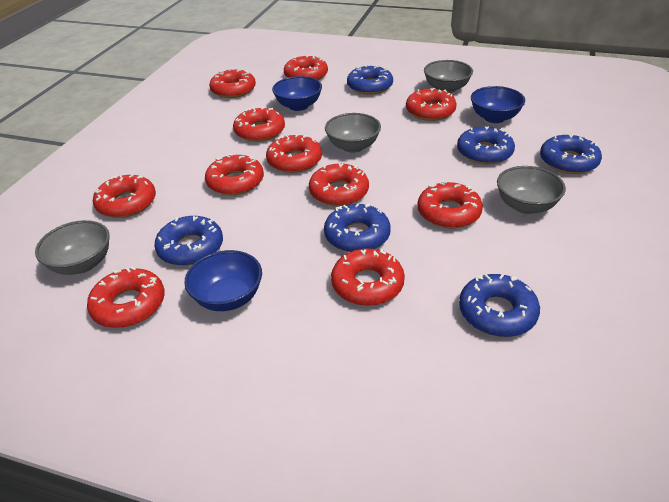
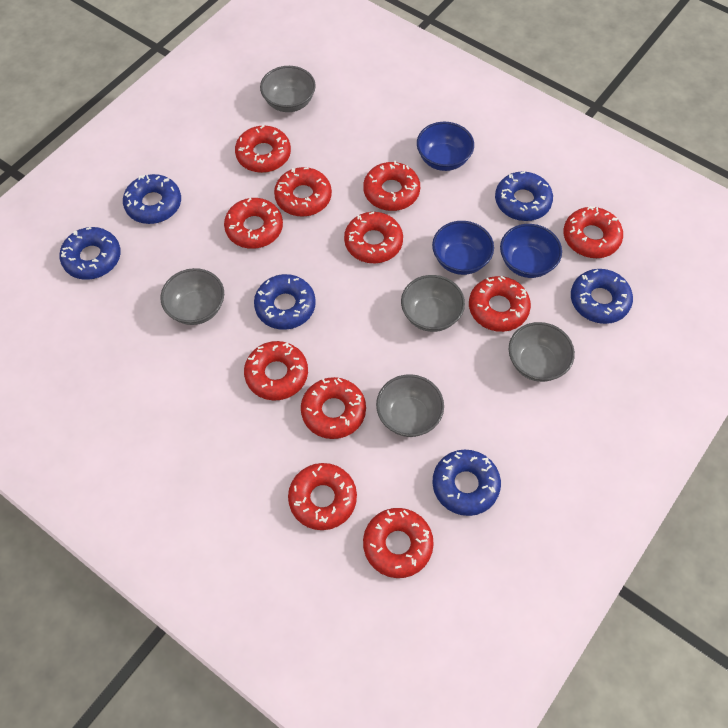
grey bowl: [35,220,110,275] [325,113,381,153] [424,60,473,93] [497,166,566,214] = 4 -> [160,268,224,325] [260,66,316,112] [376,374,444,437] [401,275,465,332] [509,322,575,382] = 5

